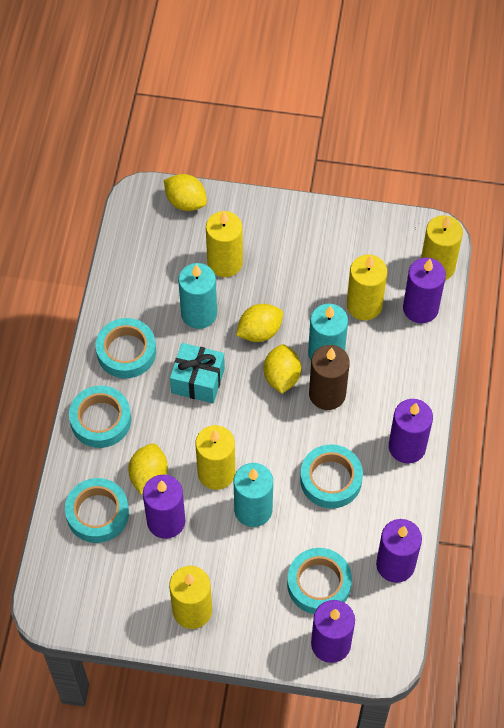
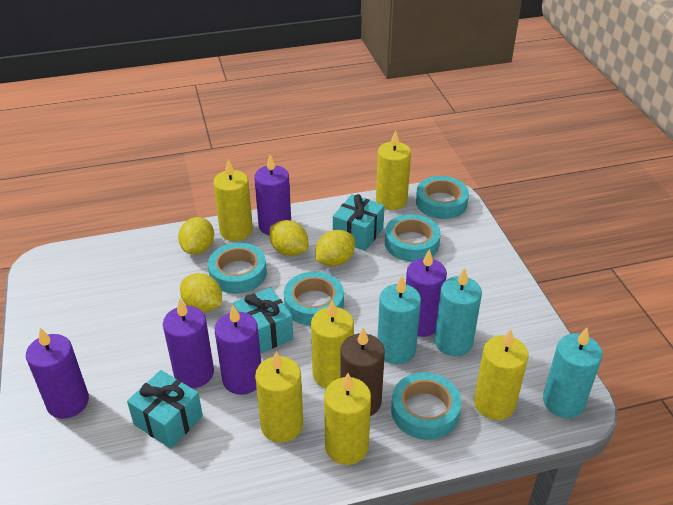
turquoise gift: [170,343,225,403] = 1 -> [127,370,203,449] [233,287,293,353] [333,194,384,251] = 3
yellow candle: [169,566,212,629] [195,425,235,490] [206,211,243,277] [347,255,387,320] [421,215,463,280] = 5 -> [213,159,253,241] [255,351,303,443] [311,300,354,388] [324,373,371,465] [376,130,411,210] [474,330,528,420] = 6

